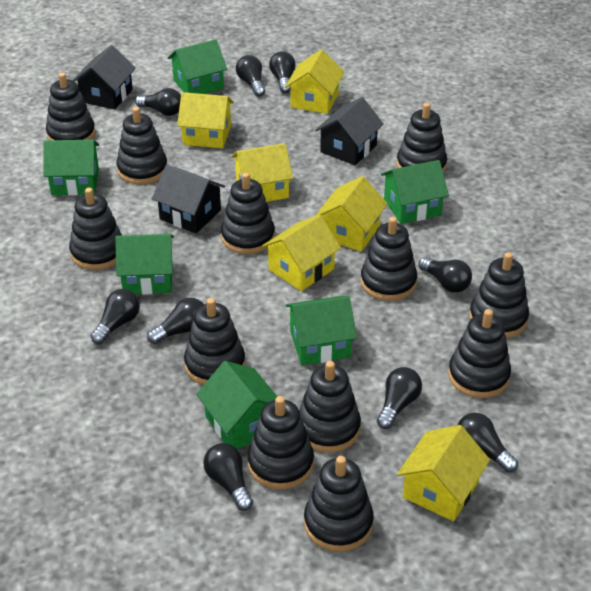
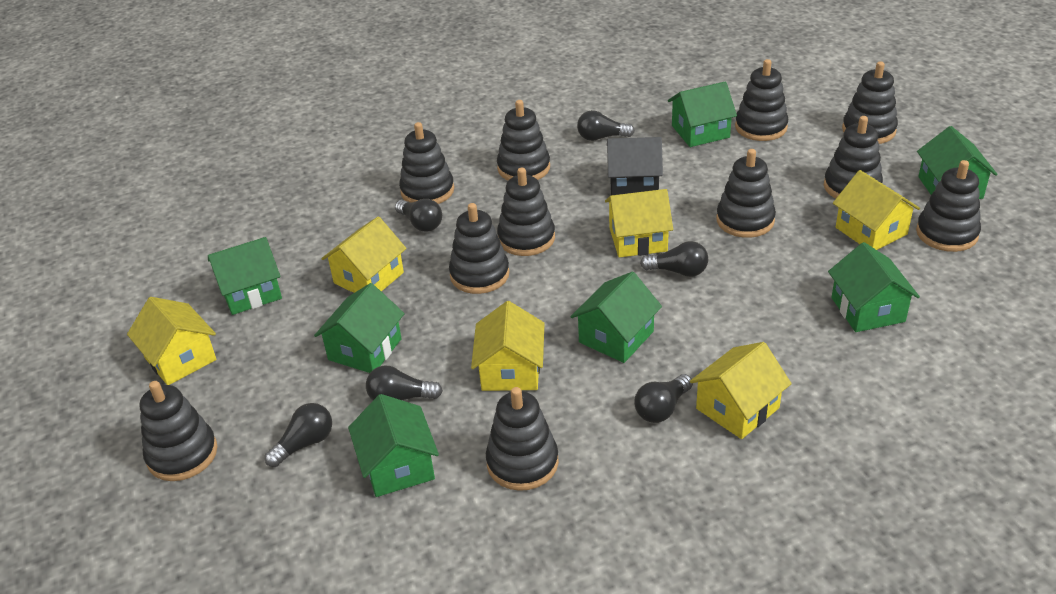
black house: [72,45,136,109] [152,165,225,234] [315,97,384,165] = 3 -> [607,137,663,195] = 1
black light bulb: [91,289,140,344] [135,88,181,116] [147,298,204,344] [203,443,253,511] [236,55,265,97] [269,51,296,94] [377,367,422,429] [419,257,472,293] [458,413,518,473] = 9 -> [265,403,332,467] [366,365,443,400] [395,199,442,232] [577,110,635,141] [634,374,693,423] [640,241,708,277] = 6
black stacking toy: [46,73,96,140] [69,188,122,270] [117,107,167,184] [184,298,245,385] [221,173,275,254] [248,396,314,489] [299,361,361,453] [304,456,374,552] [360,217,417,301] [397,103,447,173] [448,309,511,398] [469,252,529,338] = 12 -> [140,381,217,481] [399,122,454,204] [449,203,510,294] [486,387,559,491] [497,100,550,181] [497,168,555,256] [716,149,776,238] [735,59,788,141] [824,116,883,198] [842,61,898,144] [916,160,981,252] = 11
green house: [43,140,99,196] [115,234,174,295] [168,39,227,94] [196,361,278,449] [286,296,357,365] [381,160,449,224] = 6 -> [208,237,282,315] [314,283,405,373] [348,394,439,497] [570,271,662,363] [668,81,737,147] [828,242,920,332] [917,126,997,199] = 7

